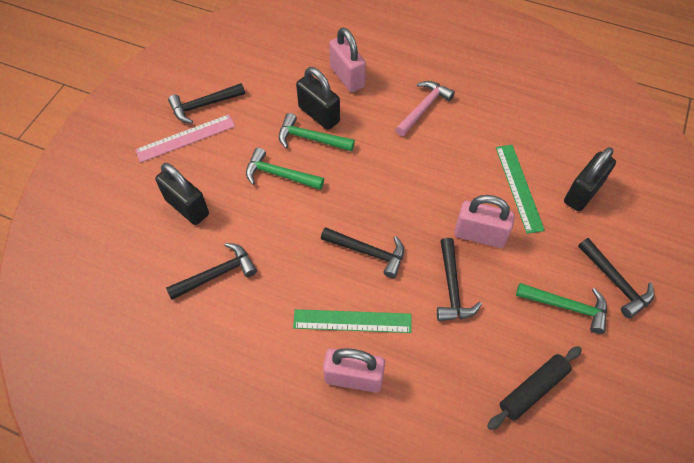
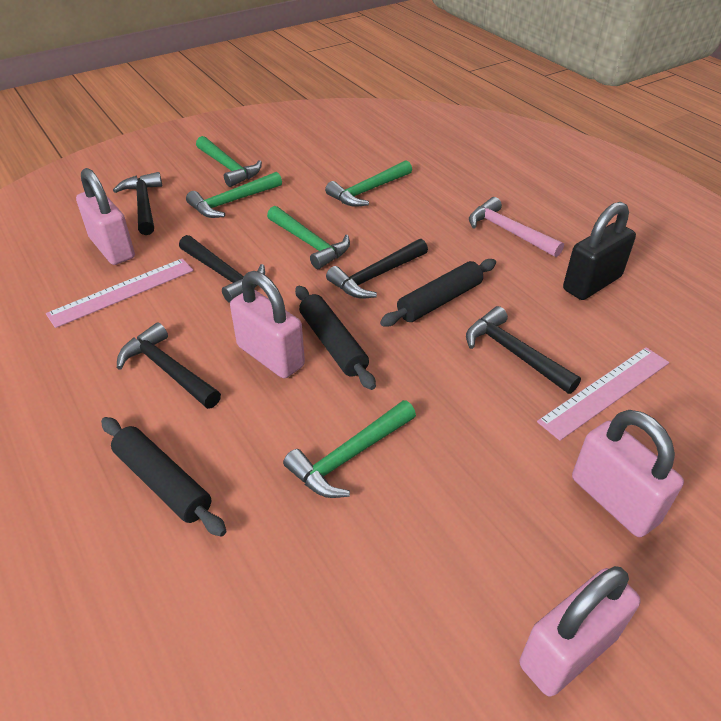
black padlock: [155,163,209,225] [296,67,340,130] [564,147,616,211] = 3 -> [563,202,636,300] = 1
black rolling pin: [487,346,582,430] = 1 -> [101,417,227,537] [295,286,376,390] [380,259,496,326] = 3
green hammer: [246,147,324,190] [279,113,355,151] [516,283,607,334] = 3 -> [186,172,282,218] [196,136,262,187] [267,206,350,269] [283,400,416,498] [325,160,412,207] = 5
green ruler: [293,309,412,333] [496,145,545,234] = 2 -> none = 0
pink padlock: [323,348,385,393] [329,27,366,92] [454,195,515,248] = 3 -> [76,168,135,265] [230,271,305,378] [520,566,641,697] [572,410,684,537] = 4
pink ruler: [135,114,235,163] = 1 -> [46,258,194,328] [537,347,669,441] = 2

